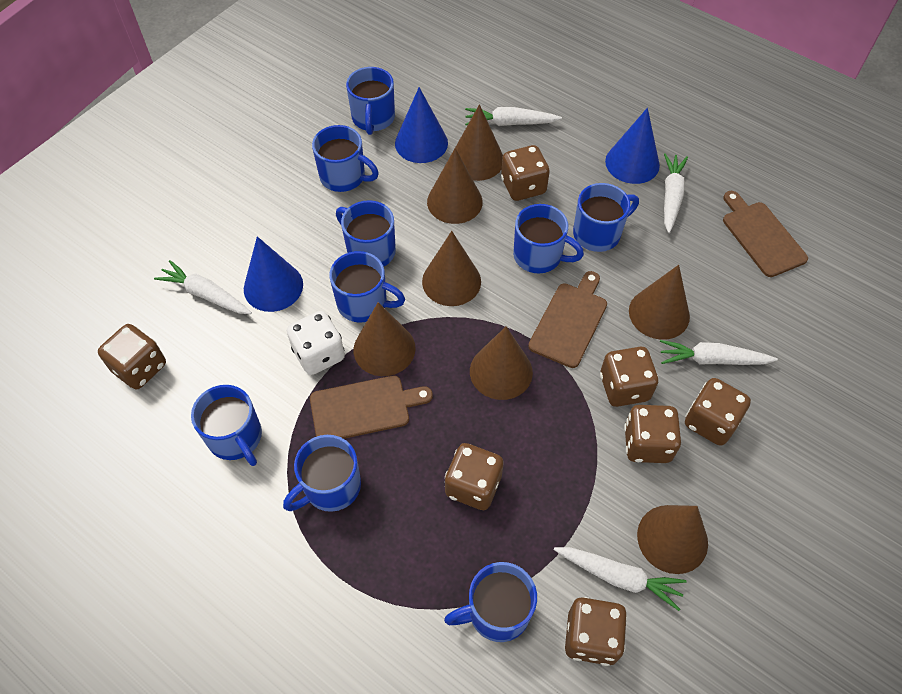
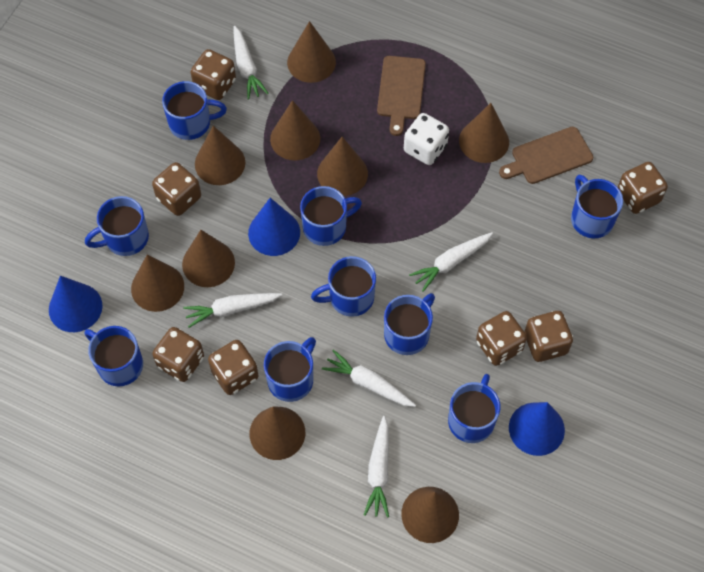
brown cone: [354,302,416,376] [422,231,481,306] [427,148,483,224] [455,104,503,181] [470,326,533,400] [629,265,690,340] [637,505,708,574] = 7 -> [131,255,184,312] [182,230,235,287] [195,126,245,185] [249,407,305,460] [270,100,320,160] [287,21,336,83] [317,137,368,196] [401,487,459,543] [459,103,509,163] = 9
brown cutting board: [310,376,433,439] [528,271,607,368] [723,191,808,277] = 3 -> [377,56,426,136] [499,127,593,184] = 2

